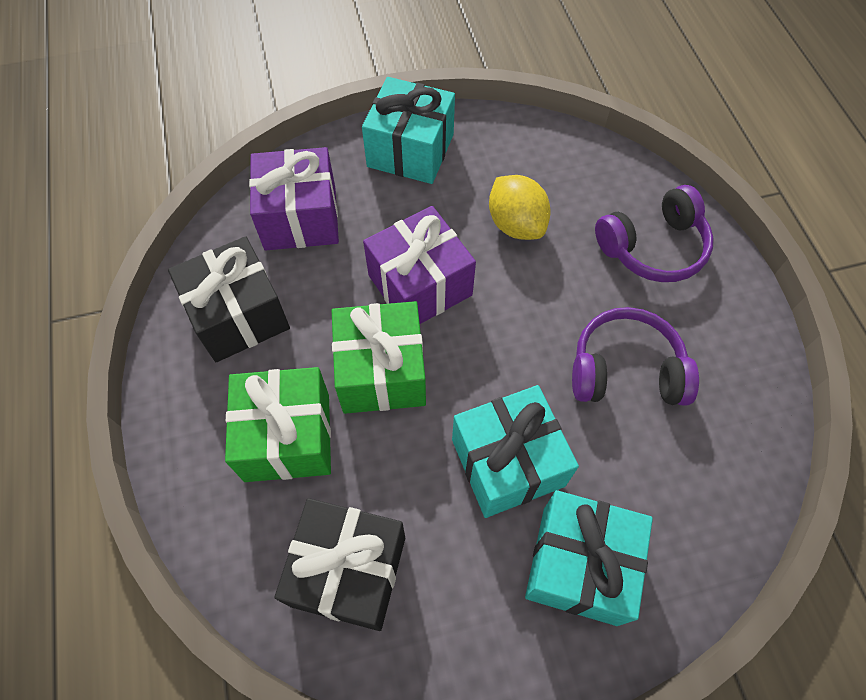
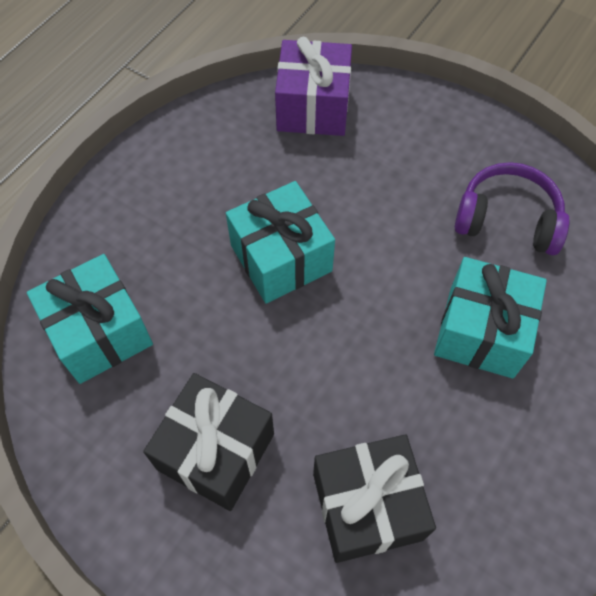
green gift: [225,367,331,482] [332,301,426,414] = 2 -> none = 0
purple gift: [249,147,339,251] [363,206,476,324] = 2 -> [275,37,352,136] = 1
purple headphones: [572,307,699,406] [595,185,714,282] = 2 -> [455,162,570,255] = 1
yellow lemon: [489,175,551,240] = 1 -> none = 0

